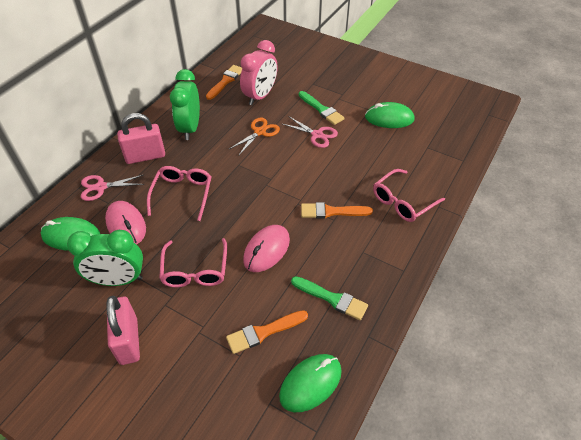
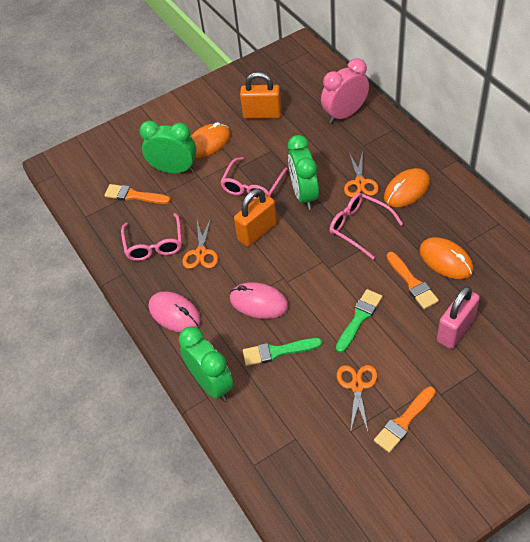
green clock: [67,230,143,286] [170,69,200,140] = 2 -> [139,121,196,174] [179,326,234,401] [288,135,319,210] = 3
green mouse: [41,217,100,251] [279,354,342,412] [365,102,415,128] = 3 -> none = 0
orange mouse: none = 0 -> [190,122,231,158] [384,168,430,207] [419,237,473,279] = 3
orange padlock: none = 0 -> [234,188,277,247] [240,72,282,119] = 2
orange scissors: [229,117,280,156] = 1 -> [182,218,218,269] [337,365,378,433] [344,151,379,197] = 3
pink padlock: [106,296,140,365] [117,113,165,164] = 2 -> [437,286,480,349] = 1
pink scissors: [81,175,145,201] [283,116,338,148] = 2 -> none = 0

